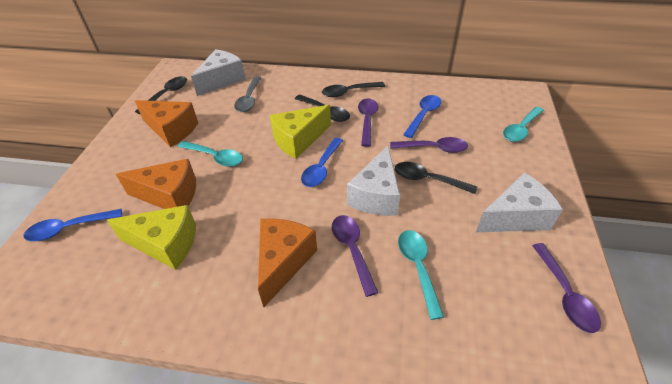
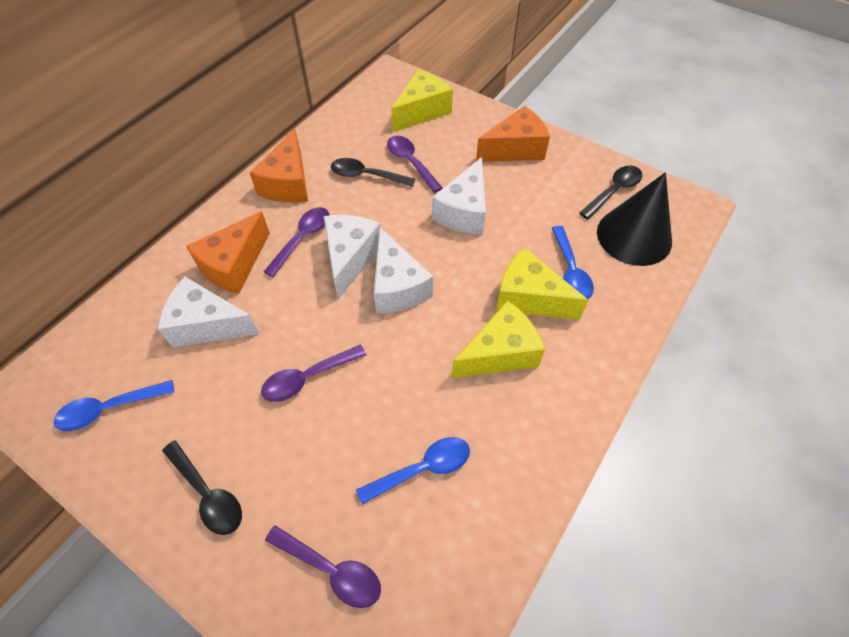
black cone: none = 0 -> [597,172,672,266] = 1
black spoon: [135,76,187,114] [295,95,350,122] [322,82,385,97] [395,162,477,194] = 4 -> [162,440,242,535] [331,158,415,187] [579,166,642,219] = 3
grey spoon: [234,76,262,112] = 1 -> none = 0
turquoise spoon: [178,141,243,167] [398,230,444,320] [503,107,544,142] = 3 -> none = 0
white cheese: [191,49,246,96] [347,145,400,216] [476,173,563,232] = 3 -> [158,277,259,347] [323,215,381,300] [374,227,433,313] [432,157,486,234] = 4
yellow cheese: [107,205,196,270] [270,105,331,159] = 2 -> [391,69,453,132] [451,300,545,378] [496,248,588,320] = 3

